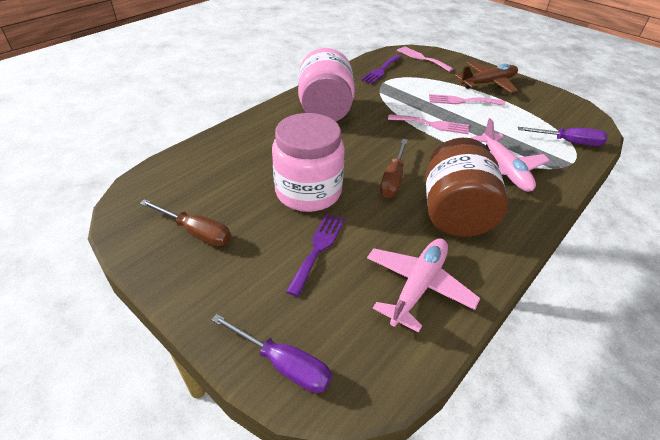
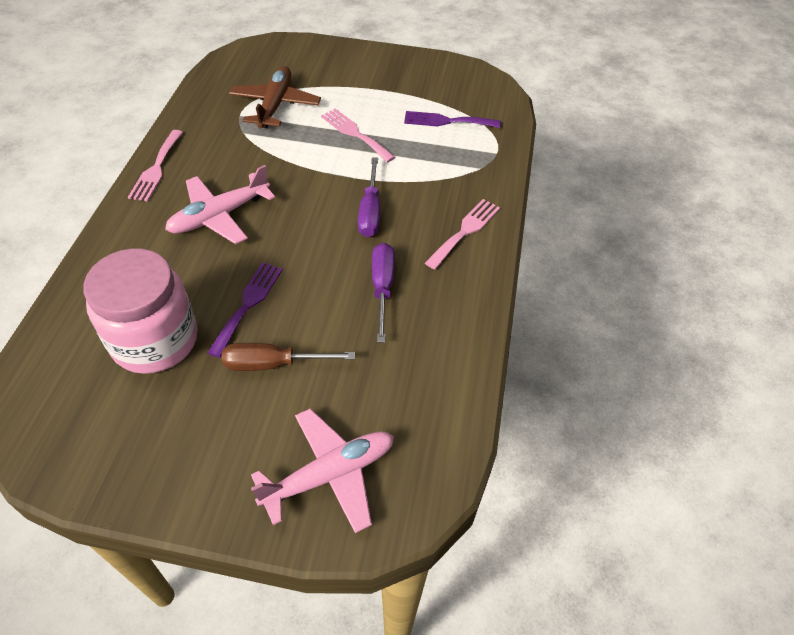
brown jar: [426,138,508,237] = 1 -> none = 0
brown screwdriver: [140,199,231,247] [380,139,408,198] = 2 -> [222,343,355,371] = 1
pink jar: [272,113,345,212] [298,48,355,122] = 2 -> [84,248,198,374] = 1

